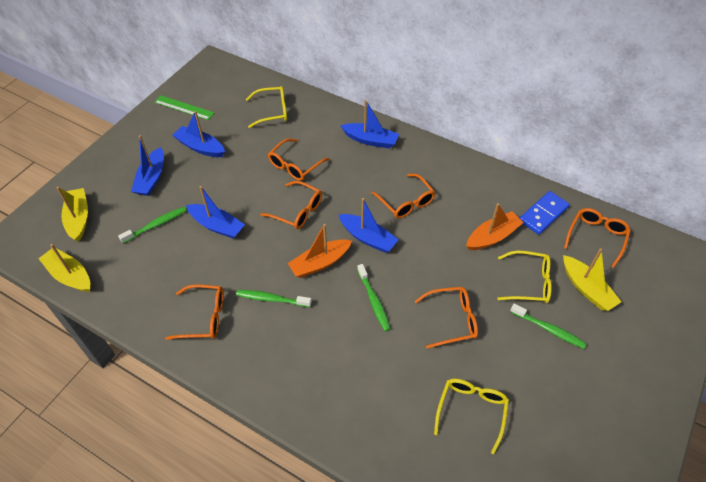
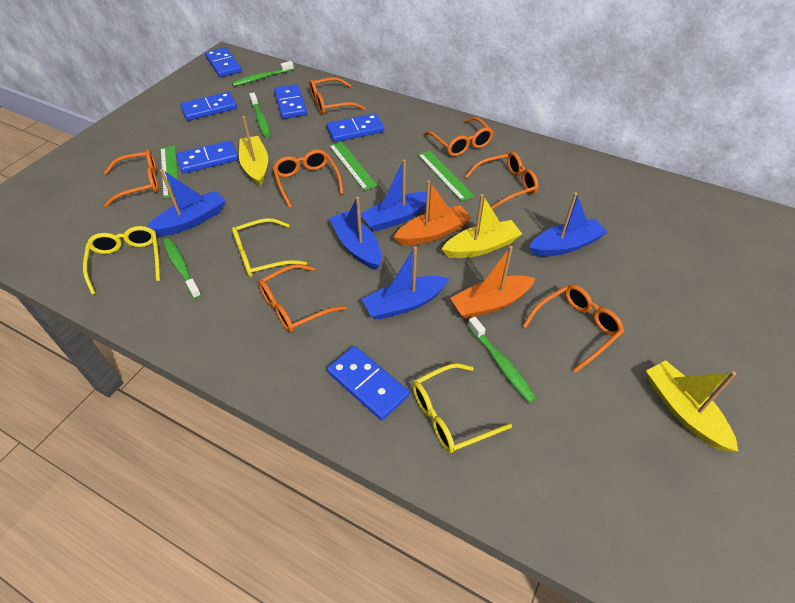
blue domino: [520,191,570,235] = 1 -> [176,140,238,174] [180,92,237,121] [205,47,242,77] [274,84,307,119] [326,113,384,142] [327,346,409,421] = 6
green ruler: [154,95,214,120] = 1 -> [160,146,178,198] [329,142,377,191] [418,151,474,201] = 3
orange glasses: [165,284,224,340] [260,181,322,229] [268,138,330,181] [371,174,436,219] [414,287,478,349] [564,208,631,268] = 6 -> [104,150,159,207] [258,264,346,333] [273,149,344,208] [309,77,365,115] [424,117,494,156] [465,152,538,210] [523,285,624,372] = 7

